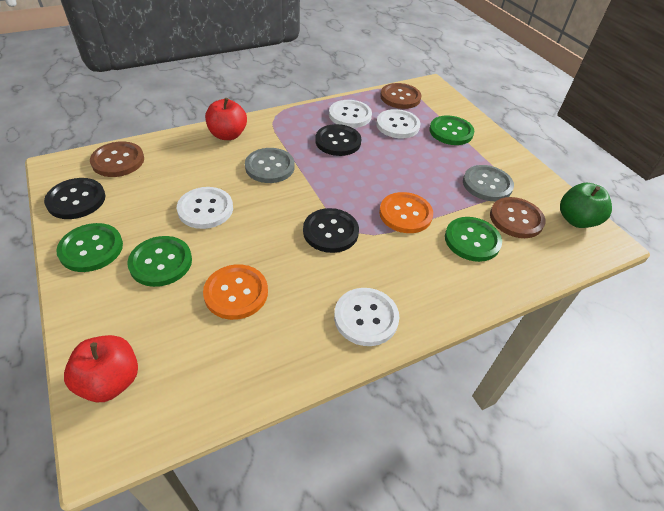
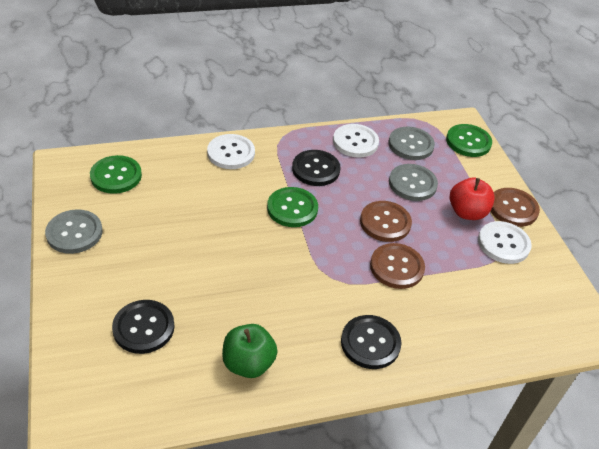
green button: [56,223,123,272] [127,236,192,287] [429,115,474,145] [445,217,502,262] = 4 -> [90,155,142,194] [267,187,318,227] [446,124,492,157] = 3
grey button: [245,148,295,183] [463,165,514,201] = 2 -> [45,209,103,254] [389,127,435,160] [389,164,438,201] = 3
orange button: [203,264,268,320] [379,192,433,233] = 2 -> none = 0
red apple: [64,335,138,402] [205,98,247,140] = 2 -> [450,178,495,220] = 1
white button: [177,187,233,229] [329,100,372,128] [334,288,400,346] [376,109,420,138] = 4 -> [207,134,255,169] [333,124,379,158] [478,221,532,264] = 3

